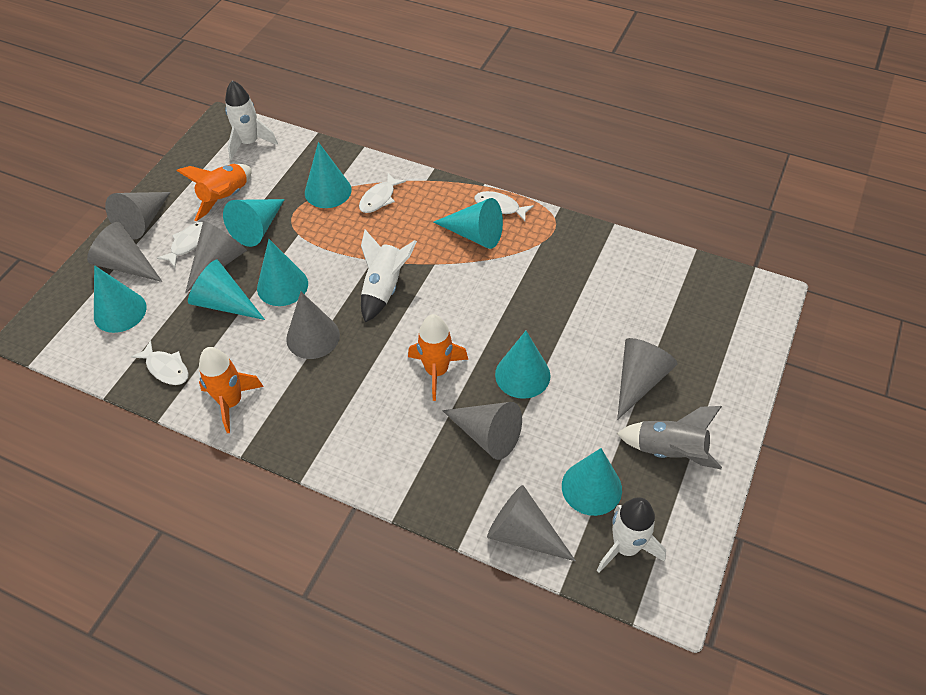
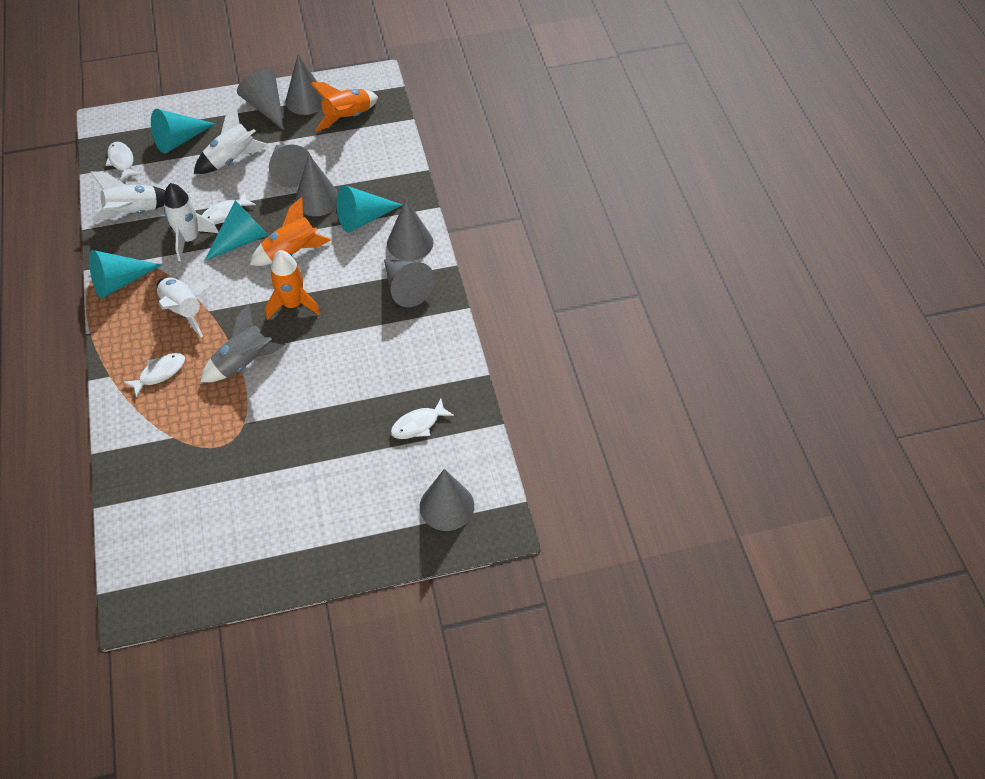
turquoise cone: [94,265,147,333] [188,260,265,320] [223,199,285,247] [257,239,308,306] [305,142,352,208] [433,198,503,249] [495,331,551,399] [562,448,622,516] = 8 -> [89,250,162,298] [151,109,215,154] [204,200,268,261] [337,185,402,232] = 4
white rocket: [225,80,278,160] [361,230,417,323] [597,497,666,573] = 3 -> [90,171,165,221] [157,277,214,337] [164,183,219,261] [194,105,268,174] = 4

